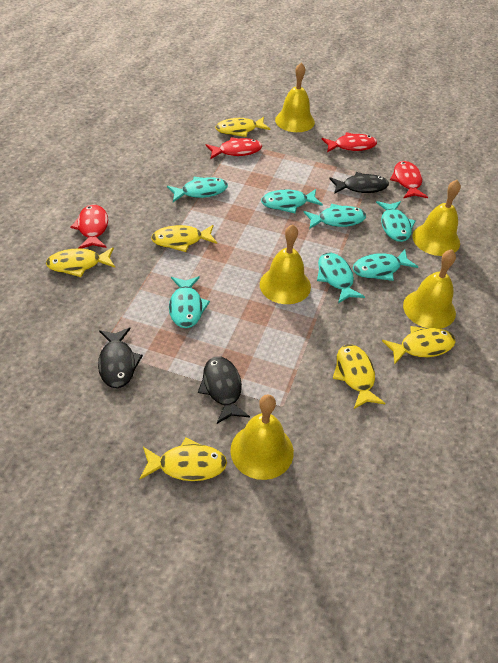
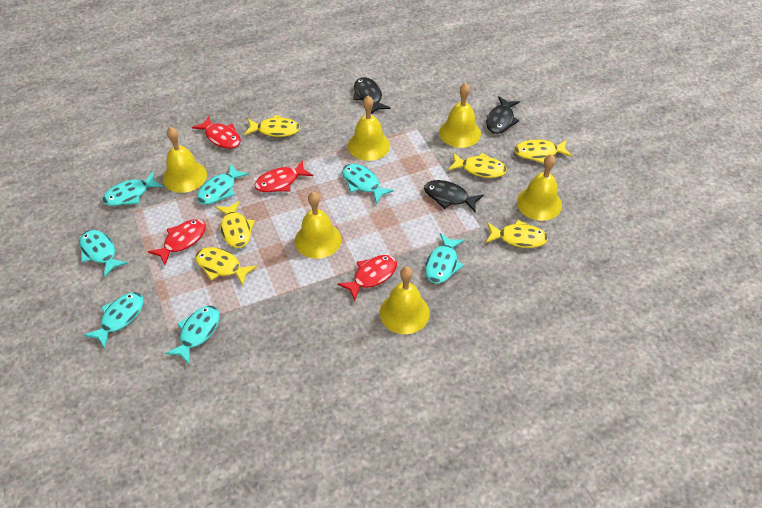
yellow bell: [230,394,294,480] [260,224,311,304] [275,63,315,132] [403,249,456,329] [412,180,461,256] = 5 -> [163,127,207,193] [295,192,341,259] [348,96,390,161] [380,266,430,334] [439,83,481,148] [517,154,562,221] = 6

